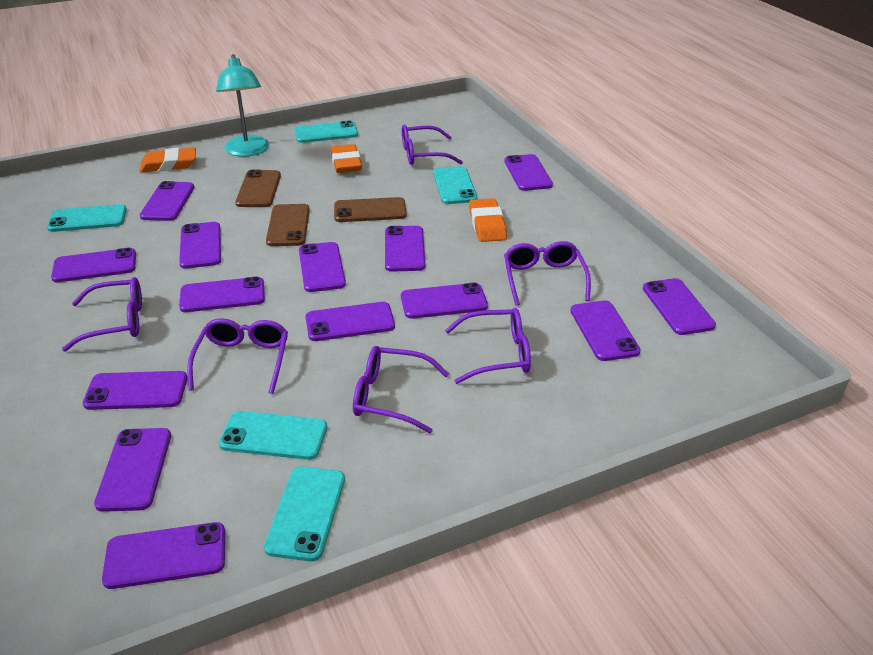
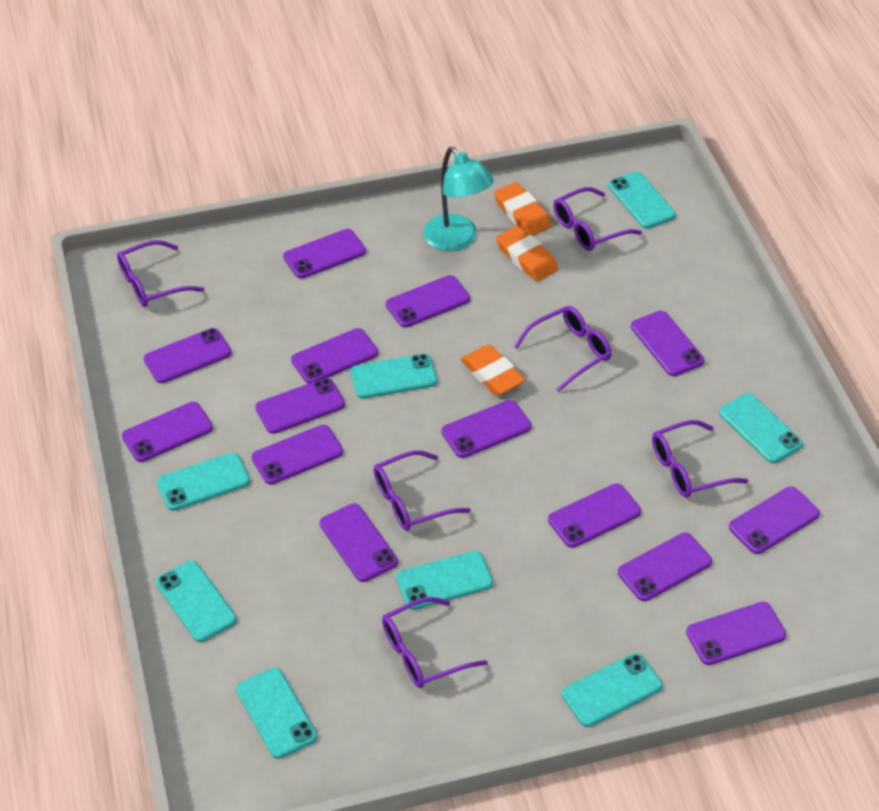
brown phone: [235,170,281,207] [266,204,310,246] [334,197,407,222] = 3 -> none = 0
turquoise phone: [47,204,127,232] [219,411,327,460] [264,466,345,561] [294,120,358,143] [433,166,477,204] = 5 -> [156,560,237,642] [157,453,250,511] [236,668,317,759] [350,354,437,399] [396,551,493,610] [562,653,662,727] [608,172,676,229] [719,393,803,463] = 8

